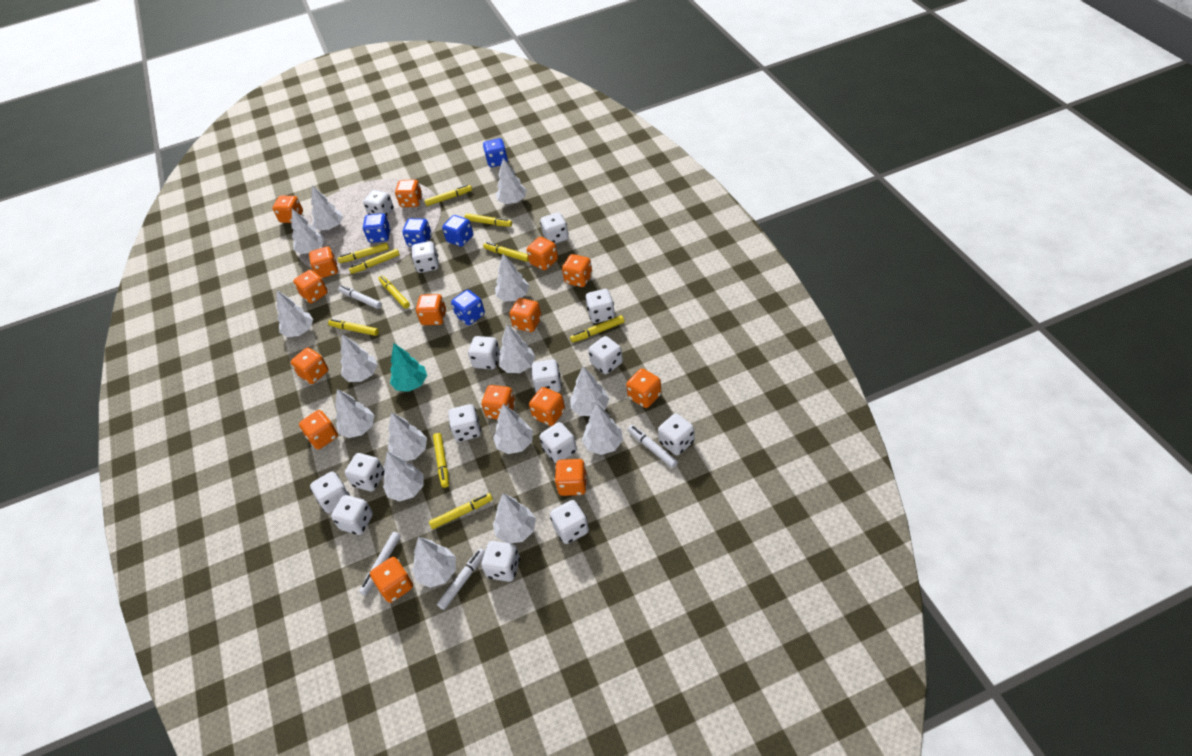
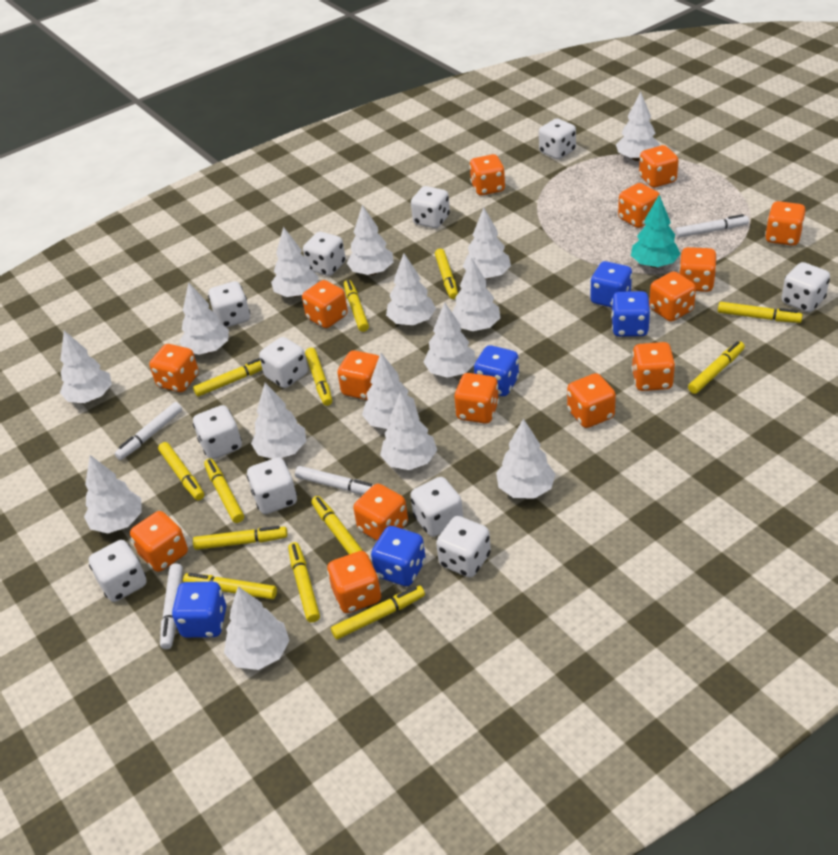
white dice: [310,471,350,513] [331,495,373,535] [345,453,385,491] [363,190,394,217] [411,241,439,273] [448,404,481,442] [468,336,500,369] [481,541,520,582] [531,359,562,393] [539,422,577,463] [540,212,569,244] [550,500,589,544] [585,289,615,323] [588,336,623,374] [658,414,695,455] = 15 -> [89,540,146,602] [193,405,242,459] [208,281,250,328] [247,457,297,514] [259,337,308,388] [303,232,346,276] [410,477,463,537] [411,186,450,228] [436,516,491,577] [539,118,576,159] [781,262,830,312] = 11
yellow marker: [328,319,379,336] [338,243,389,263] [349,249,400,274] [378,276,410,309] [424,185,472,206] [429,493,493,529] [433,433,449,488] [464,213,512,227] [483,242,529,262] [570,315,625,343] = 10 -> [158,442,204,500] [183,573,277,599] [193,358,262,397] [193,526,287,550] [204,458,244,523] [288,542,320,623] [305,348,332,406] [311,496,363,554] [331,586,425,640] [344,280,369,332] [435,249,458,299] [688,341,745,394] [718,302,803,323] = 13

